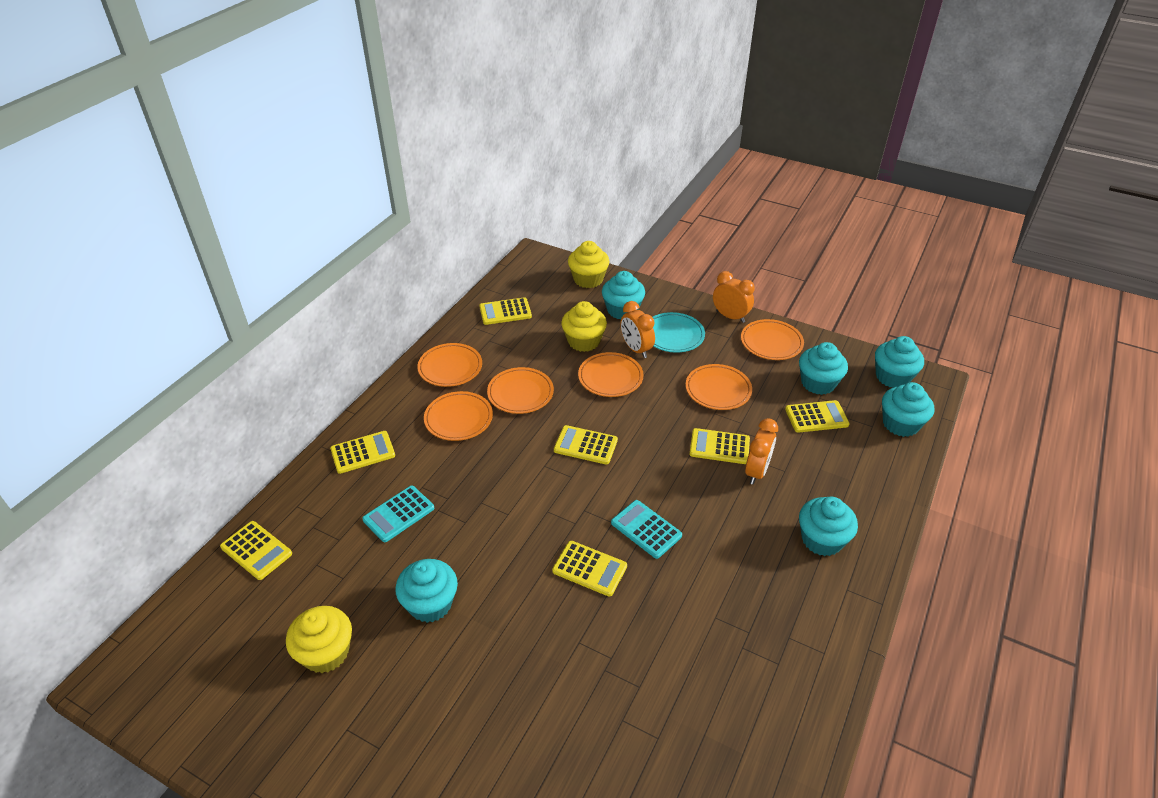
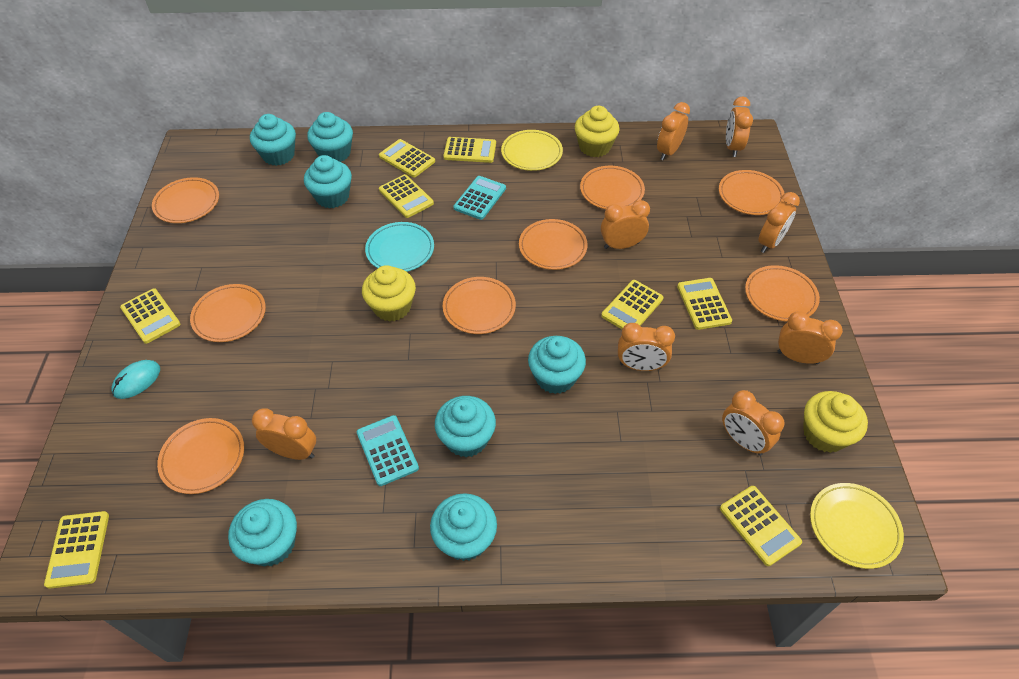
orange clock: [620,301,655,358] [713,271,755,323] [745,418,778,485] = 3 -> [252,408,316,460] [601,200,650,249] [618,323,675,371] [657,102,690,160] [722,390,785,456] [726,97,753,157] [758,192,800,253] [777,311,843,364] = 8
orange plate: [417,343,482,387] [424,391,493,441] [487,367,554,414] [578,352,644,397] [686,364,752,410] [741,319,804,360] = 6 -> [152,177,219,223] [157,418,244,494] [190,284,266,342] [443,277,516,334] [519,219,587,270] [580,166,645,209] [719,170,785,215] [745,265,820,322] = 8
turquoise cupcake: [395,559,458,623] [602,271,645,320] [799,342,848,395] [799,497,858,556] [875,336,924,388] [882,382,934,437] = 6 -> [228,499,297,566] [250,114,296,166] [304,155,352,208] [307,112,353,162] [430,493,497,561] [435,396,496,457] [528,336,586,394] = 7
turquoise mouse: none = 0 -> [111,360,160,399] = 1
yellow calculator: [220,521,292,580] [330,431,395,474] [479,297,532,325] [552,541,627,597] [554,425,618,465] [690,428,750,464] [785,400,850,433] = 7 -> [44,511,109,589] [120,288,180,344] [379,139,435,177] [379,174,434,218] [443,137,496,163] [601,280,664,329] [677,278,732,330] [720,486,802,566] = 8
yellow plate: none = 0 -> [501,130,563,171] [810,483,904,569] = 2

